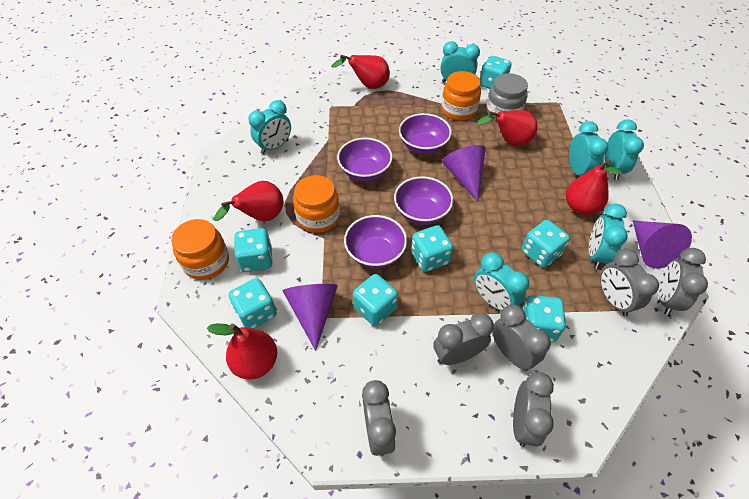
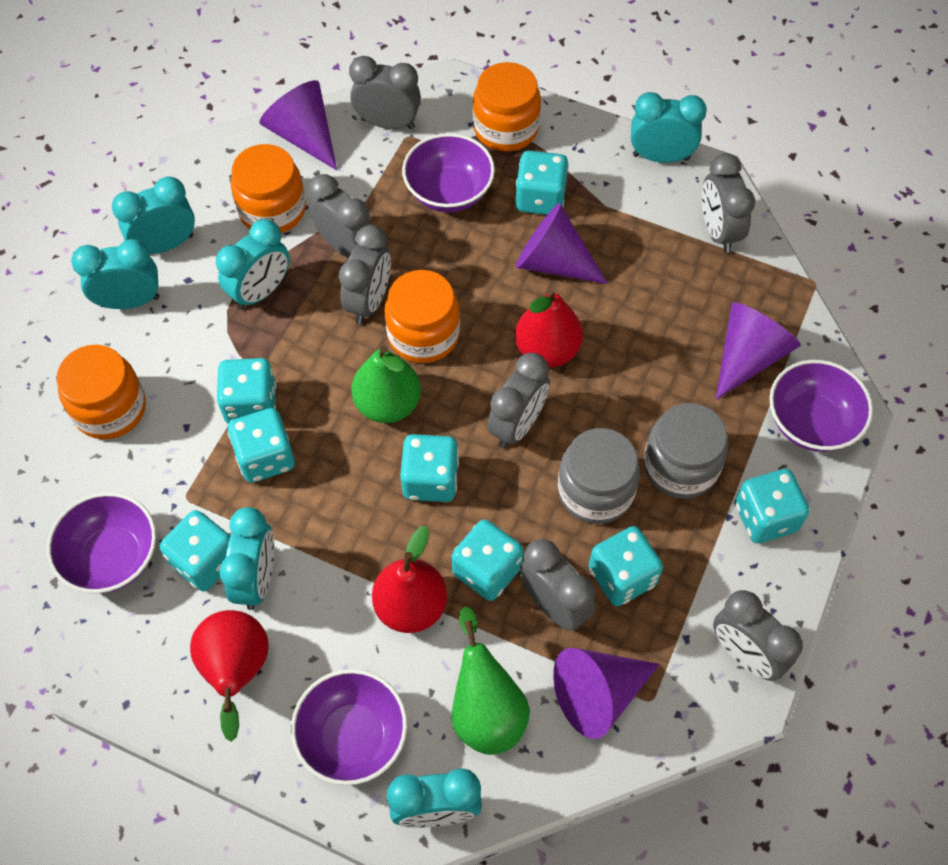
green pear: none = 0 -> [351,345,421,423] [451,607,530,755] = 2
grey clock: [362,380,396,456] [433,313,494,365] [492,305,551,371] [513,372,554,447] [600,249,659,316] [659,248,708,315] = 6 -> [308,174,372,258] [339,225,391,324] [349,56,421,129] [487,353,549,448] [519,539,595,631] [702,153,755,253] [713,590,803,681] = 7
grey jar: [486,73,528,121] = 1 -> [558,428,640,524] [644,403,728,499] = 2
orange jar: [171,219,229,280] [293,175,340,233] [441,71,481,121] = 3 -> [56,345,146,439] [231,144,306,233] [384,270,460,363] [473,62,541,152] = 4
purple cone: [283,284,338,351] [442,145,486,202] [633,221,692,269] = 3 -> [259,80,337,170] [516,203,608,284] [553,648,660,739] [716,302,801,400] = 4
red pear: [207,323,277,380] [214,181,283,221] [331,55,390,89] [477,110,538,146] [566,160,622,215] = 5 -> [190,610,269,742] [372,526,447,633] [515,288,583,367] = 3
turquoise dice: [228,278,277,329] [235,228,273,272] [353,274,398,326] [411,225,453,272] [480,56,512,89] [522,220,570,268] [522,295,566,342] = 7 -> [160,510,230,591] [216,358,276,424] [228,408,295,483] [400,434,459,502] [452,519,524,601] [515,151,569,215] [589,526,663,606] [735,469,810,543] = 8

